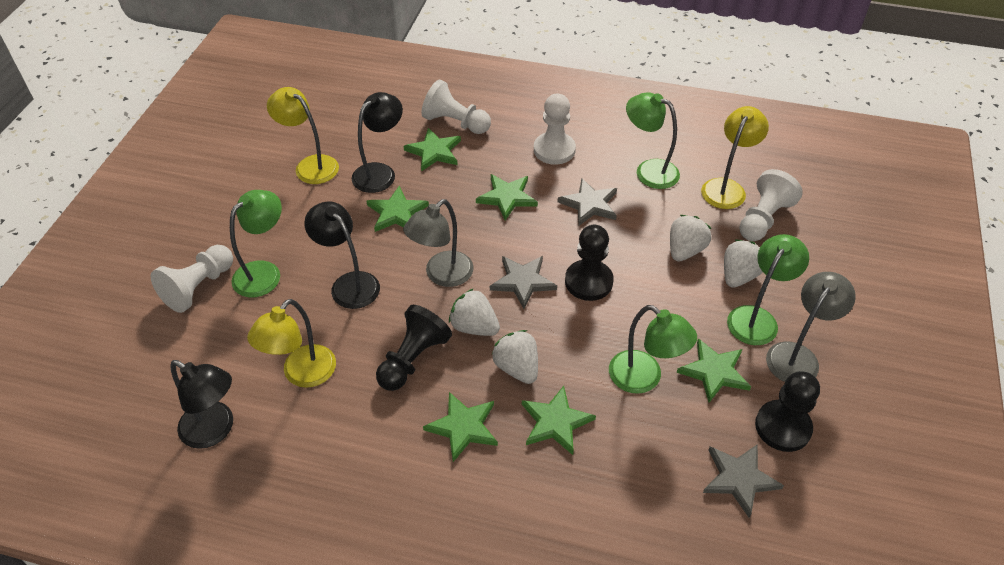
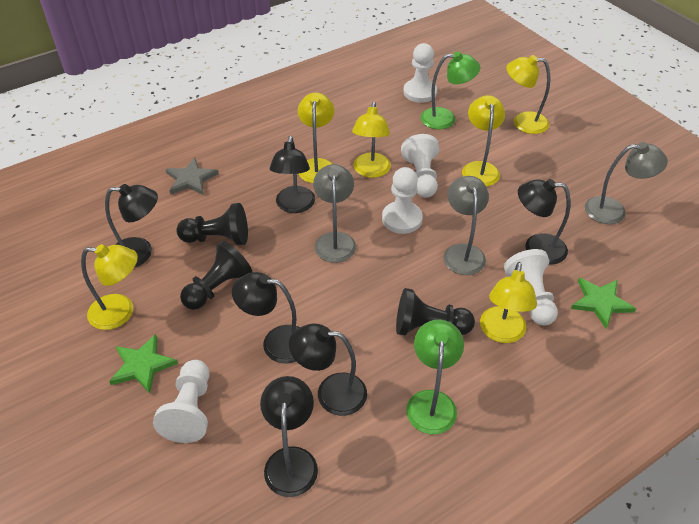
black lamp: [170,360,233,449] [304,202,380,309] [352,92,403,193] = 3 -> [105,184,158,267] [232,272,299,363] [260,376,318,497] [270,136,315,213] [289,324,367,416] [518,179,570,265] = 6
green lamp: [230,190,282,297] [609,305,697,394] [626,92,680,189] [727,234,809,345] = 4 -> [406,320,464,434] [420,52,480,129] = 2
green star: [366,185,429,232] [403,128,461,172] [423,392,498,462] [476,174,538,220] [522,386,596,455] [676,338,751,403] = 6 -> [109,334,178,394] [571,277,636,328] = 2
grey lamp: [403,199,474,287] [766,272,856,382] = 2 -> [313,164,356,263] [443,176,489,275] [585,142,668,224] = 3
grey star: [490,256,557,309] [557,178,617,226] [703,444,784,518] = 3 -> [165,157,219,195] = 1
white pawn: [151,245,233,313] [421,80,491,134] [534,94,576,165] [739,169,803,241] = 4 -> [153,360,210,443] [382,167,423,234] [401,134,439,198] [403,43,437,103] [504,249,558,326] = 5
white strawberry: [449,288,500,336] [492,330,538,384] [670,215,712,262] [724,240,763,288] = 4 -> none = 0
yellow lamp: [247,299,336,388] [267,87,339,184] [701,106,769,209] = 3 -> [81,244,138,330] [298,93,334,183] [352,102,391,178] [462,95,505,187] [480,262,537,343] [506,55,550,134] = 6

